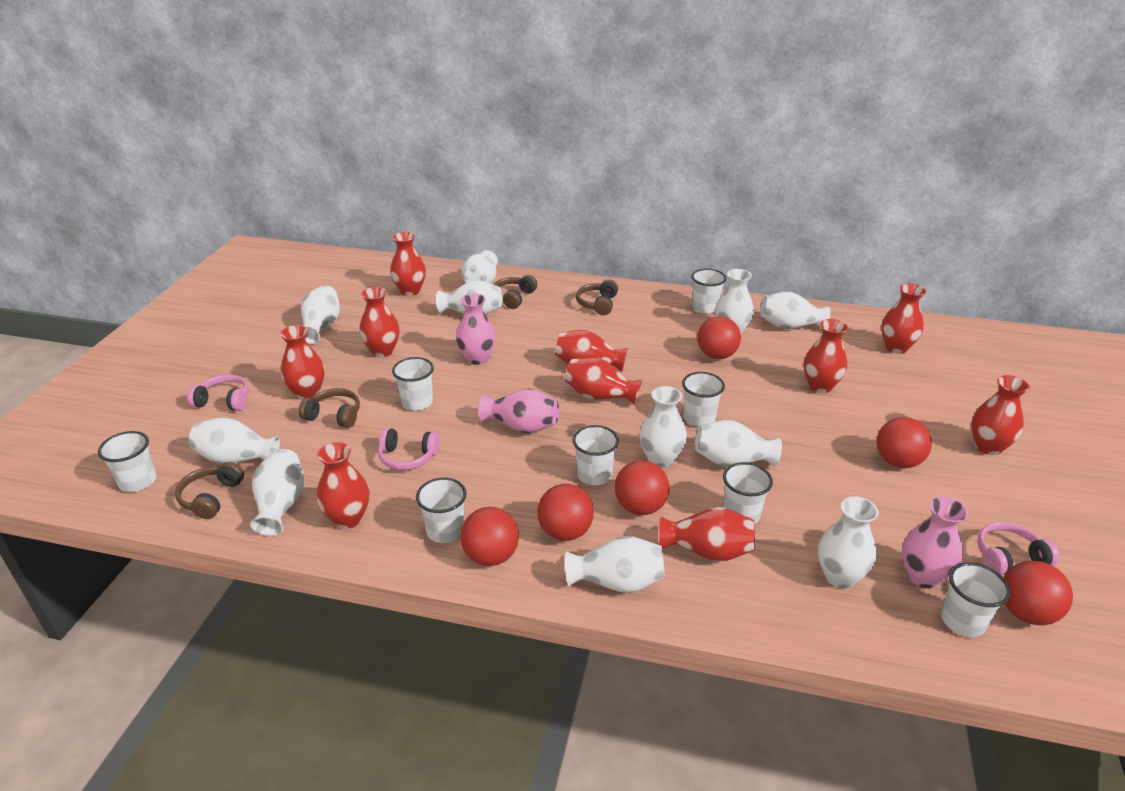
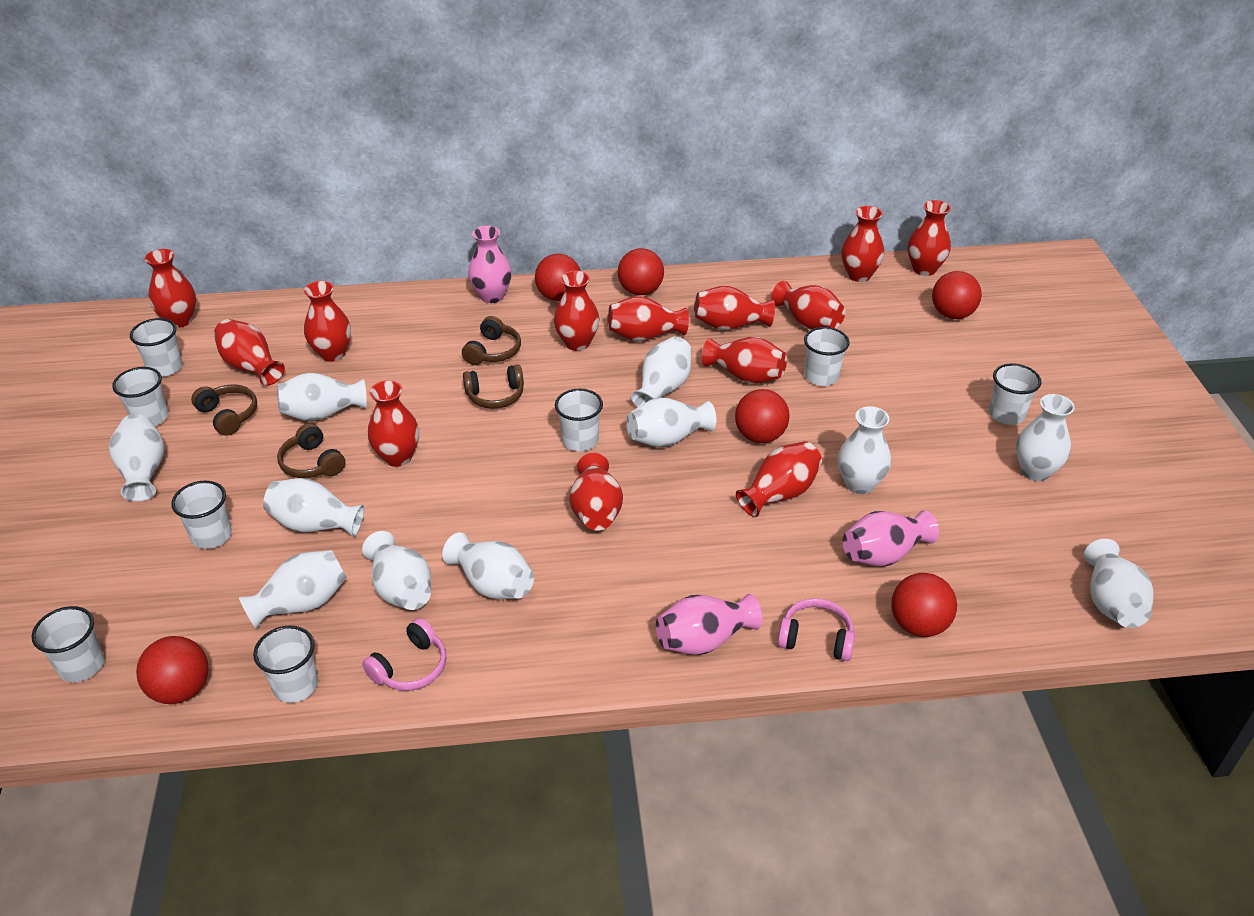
pink headphones: [187,375,249,411] [378,428,440,470] [978,522,1060,575] = 3 -> [362,618,447,691] [777,598,855,661] = 2
red vase: [280,325,325,400] [317,442,369,529] [359,287,400,357] [390,232,426,296] [555,330,628,372] [565,357,642,405] [659,507,755,562] [804,319,848,393] [881,283,926,354] [971,375,1030,455] = 10 -> [145,249,196,328] [214,319,285,386] [304,281,351,362] [368,380,419,467] [554,271,599,351] [569,453,623,531] [607,296,689,341] [694,286,775,330] [702,337,787,384] [736,441,822,517] [771,281,845,330] [841,206,884,282] [908,200,951,276] = 13

